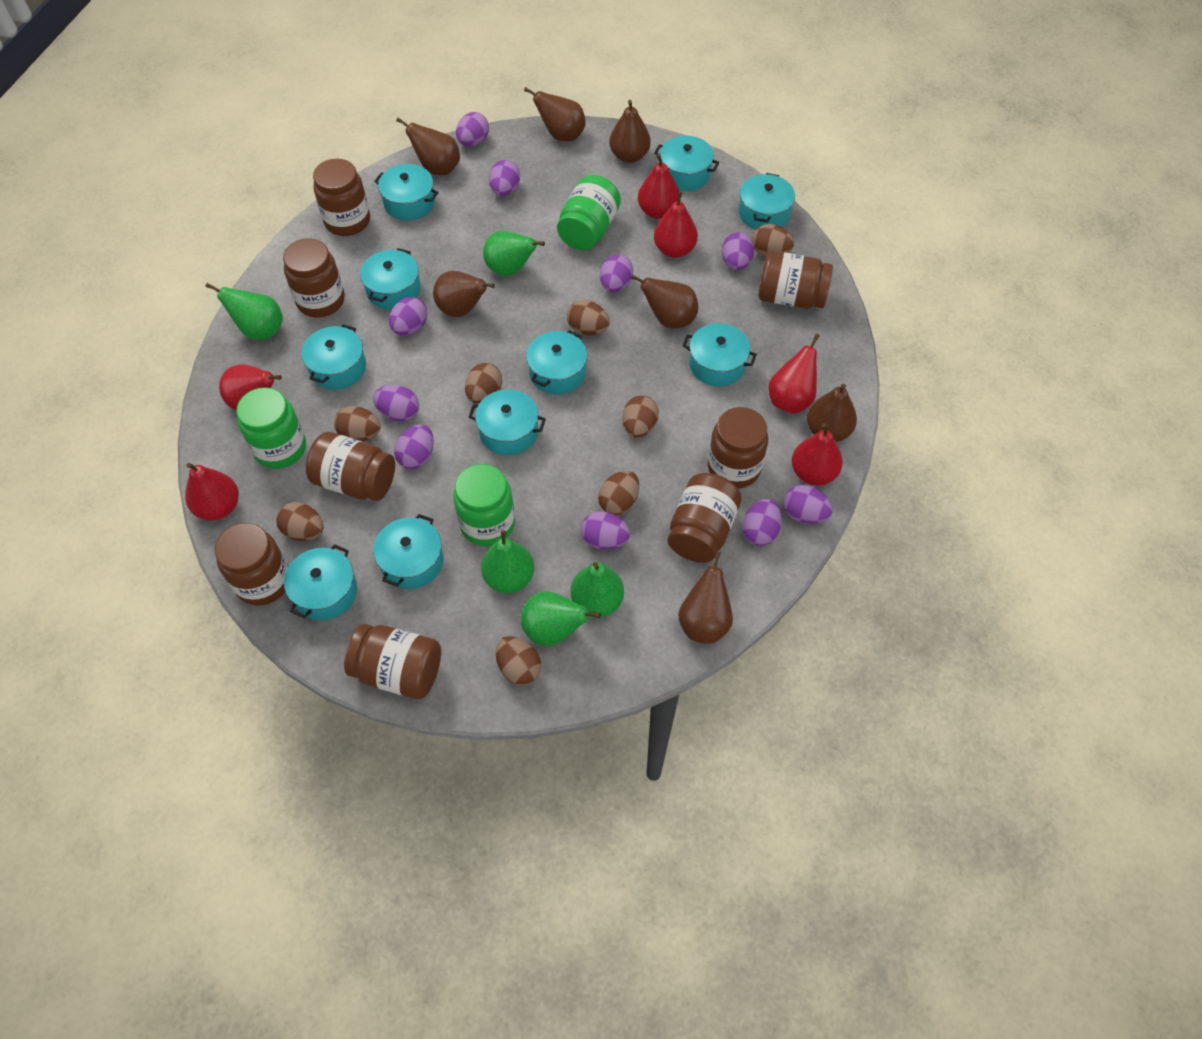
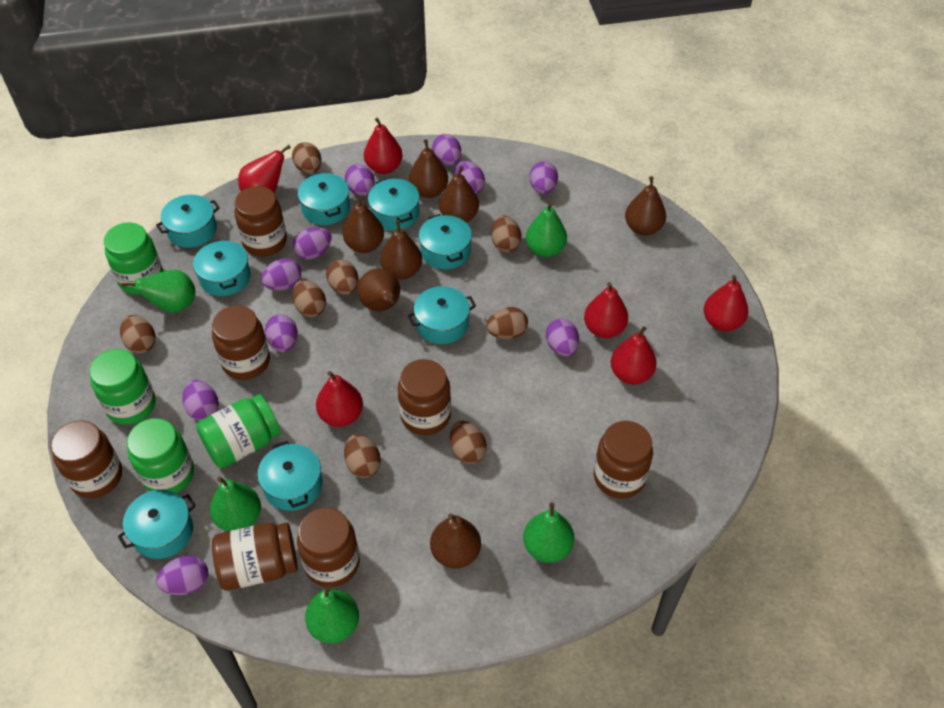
brown jar: [215,523,289,606] [283,238,345,318] [306,432,395,501] [313,159,370,236] [344,624,441,699] [667,473,742,563] [708,407,768,489] [758,251,833,309] = 8 -> [51,420,122,498] [212,305,270,380] [212,522,298,591] [234,186,287,257] [297,507,360,587] [398,359,451,435] [594,421,653,499] = 7
green jar: [236,387,306,469] [453,464,515,546] [557,175,621,250] = 3 -> [89,349,156,425] [104,222,163,294] [127,418,194,493] [196,394,281,468] = 4
turquoise pot: [284,544,357,620] [302,324,366,390] [360,248,421,310] [373,514,443,589] [374,164,439,221] [469,389,546,455] [526,330,587,394] [654,136,719,191] [683,323,757,386] [738,173,795,230] = 10 -> [118,490,196,559] [156,195,220,248] [193,239,251,296] [257,441,322,511] [298,173,350,225] [368,178,420,231] [408,286,476,344] [419,214,472,269] = 8

